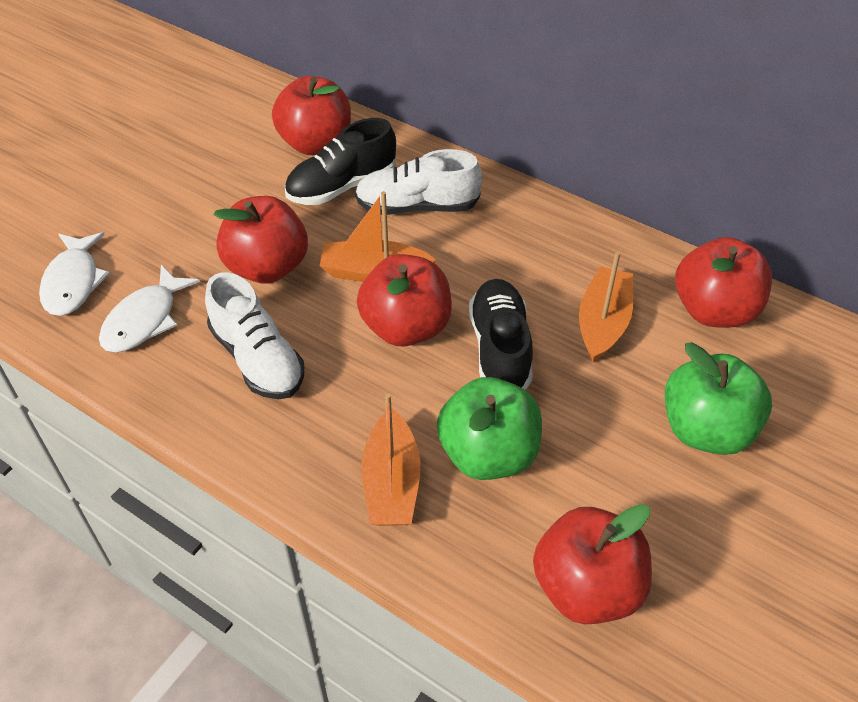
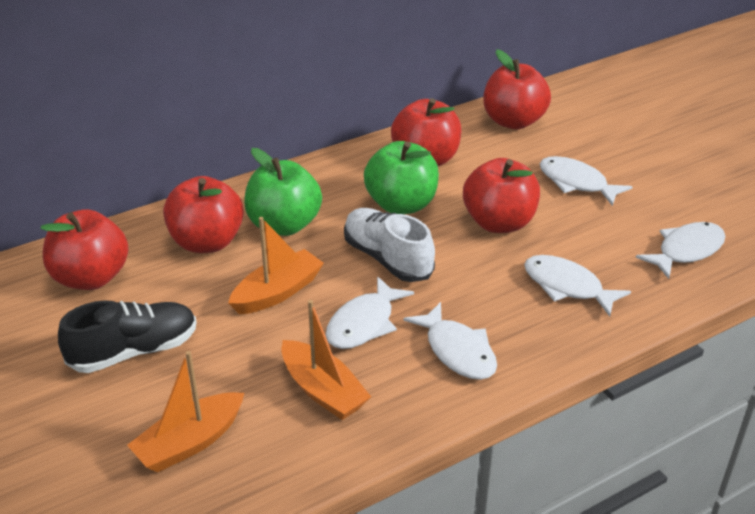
black shoe: [285,118,396,205] [469,279,533,389] = 2 -> [58,300,197,373] = 1
white fish: [39,232,110,316] [99,265,200,353] = 2 -> [326,276,414,349] [403,302,497,380] [524,255,631,317] [540,156,632,206] [636,222,726,279] = 5
white shoe: [205,273,304,399] [355,149,482,215] = 2 -> [344,208,435,282] = 1

